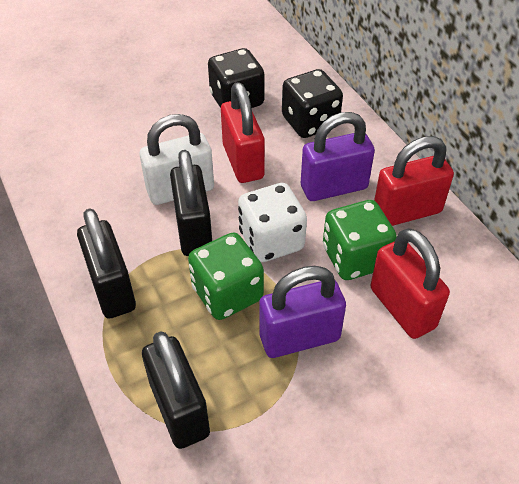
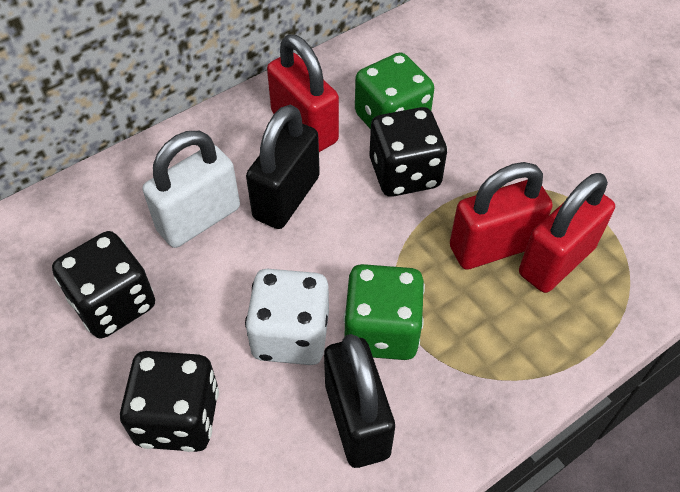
black dice: [208,48,264,108] [282,69,343,138] = 2 -> [52,231,155,339] [120,351,219,452] [370,107,447,197] = 3
black padlock: [77,209,136,319] [142,332,210,449] [170,150,212,256] = 3 -> [246,105,320,229] [324,334,395,468] = 2
purple padlock: [259,266,346,358] [301,112,375,201] = 2 -> none = 0

